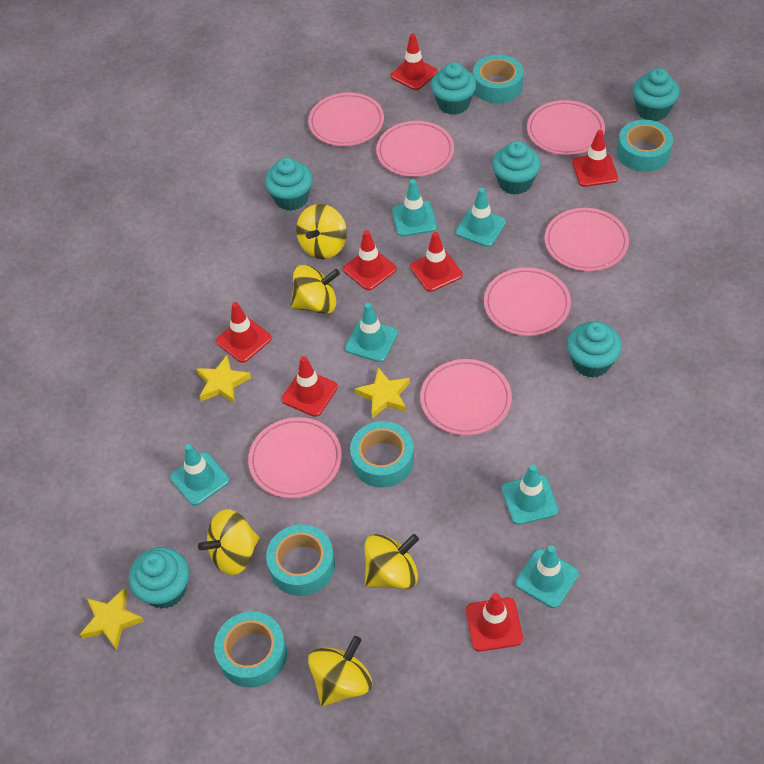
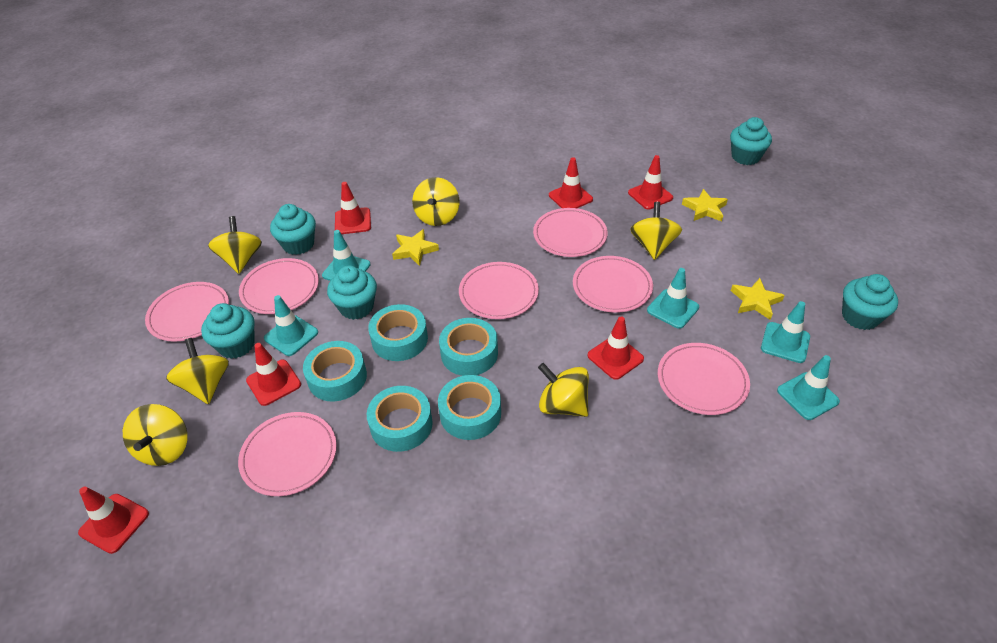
red traffic cone: [216,302,272,363] [282,356,338,417] [343,230,397,290] [391,33,437,90] [410,232,463,292] [466,593,523,652] [572,130,618,187] = 7 -> [78,487,149,554] [246,343,301,406] [335,182,371,234] [549,157,593,208] [588,316,644,380] [628,155,673,210] = 6
turquoise cupcake: [129,547,189,609] [265,157,313,211] [431,62,477,115] [492,141,541,195] [567,321,622,378] [632,68,680,121] = 6 -> [201,303,255,359] [270,204,316,255] [327,266,377,320] [730,117,772,165] [842,274,898,330] = 5
turquoise traffic cone: [170,444,230,506] [345,303,398,362] [392,179,437,236] [456,188,506,247] [502,465,559,525] [515,545,579,608] = 6 -> [264,295,318,356] [322,230,371,281] [647,268,699,329] [761,301,810,363] [777,355,840,420] = 5
yellow spinning top: [198,509,260,575] [291,265,340,314] [296,204,347,259] [308,636,372,706] [364,534,419,589] = 5 -> [123,404,188,466] [166,338,229,404] [208,216,262,274] [412,177,460,226] [538,363,589,417] [630,202,682,260] = 6

